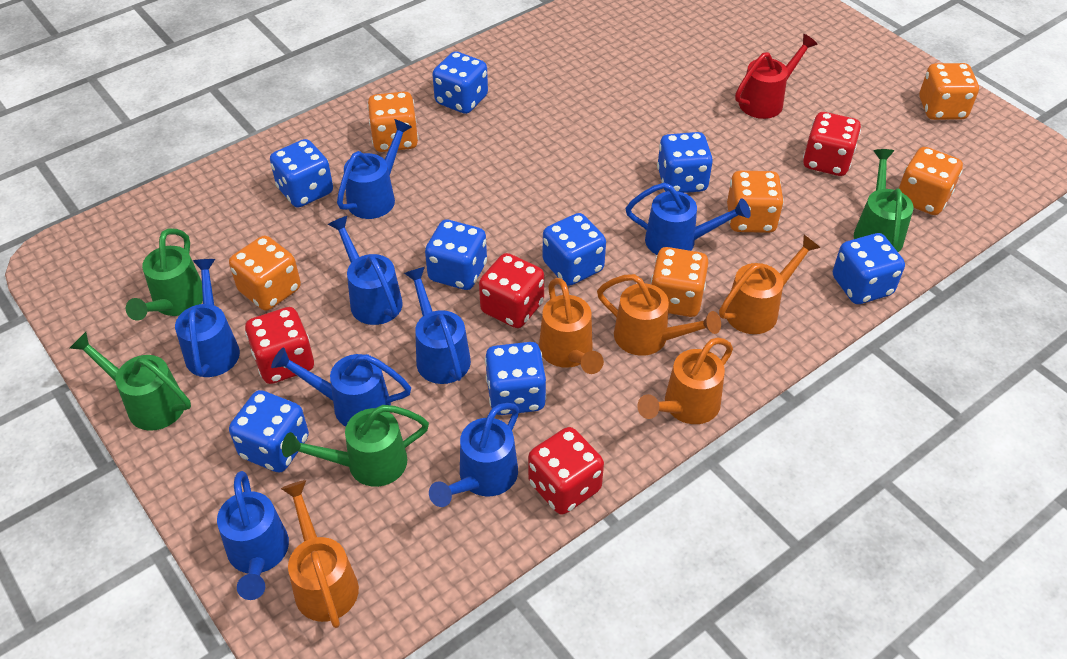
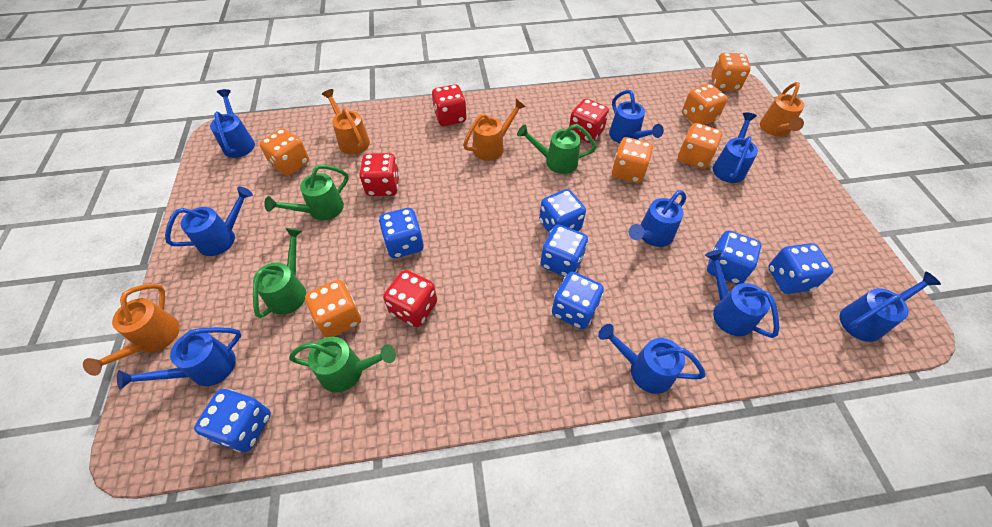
blue dice: [229,390,309,473] [270,139,333,208] [425,220,487,290] [432,51,488,114] [485,342,546,415] [543,213,606,286] [657,132,713,193] [833,233,905,304] = 8 -> [194,389,271,452] [379,208,424,258] [539,189,586,234] [541,224,588,277] [552,272,604,329] [707,231,761,284] [768,243,833,294] = 7
blue watering can: [175,259,240,377] [217,471,289,600] [271,347,411,426] [328,216,403,325] [337,119,412,219] [404,267,471,384] [429,403,519,507] [626,183,751,255] = 8 -> [117,327,241,390] [165,187,253,256] [210,89,255,158] [598,324,706,394] [609,90,664,143] [629,190,686,247] [705,250,779,338] [713,112,758,183] [839,272,941,342] = 9
orange watering can: [281,480,359,628] [539,278,604,374] [597,274,721,356] [637,338,733,424] [719,235,821,334] = 5 -> [83,284,180,376] [322,89,370,155] [463,99,526,161] [760,82,804,137] = 4
red watering can: [735,34,818,119] = 1 -> none = 0

